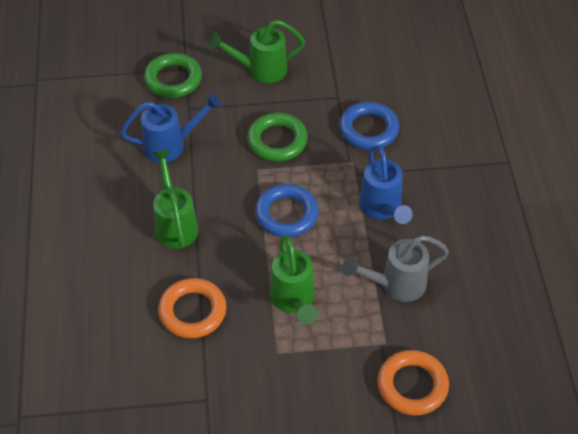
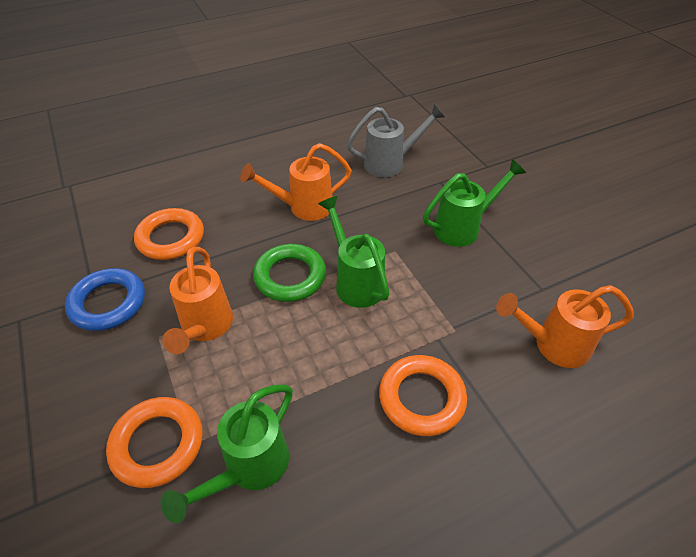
blue ring: [255,184,319,237] [339,102,399,150] = 2 -> [65,268,145,331] = 1
blue watering can: [120,93,221,163] [359,145,412,224] = 2 -> none = 0
green ring: [144,53,202,98] [247,113,308,161] = 2 -> [253,244,326,302] = 1
orange ring: [158,278,226,338] [377,350,449,416] = 2 -> [106,397,203,488] [134,208,204,260] [379,355,467,436] = 3
orange watering can: none = 0 -> [162,247,233,354] [240,143,352,221] [496,285,634,368] = 3

